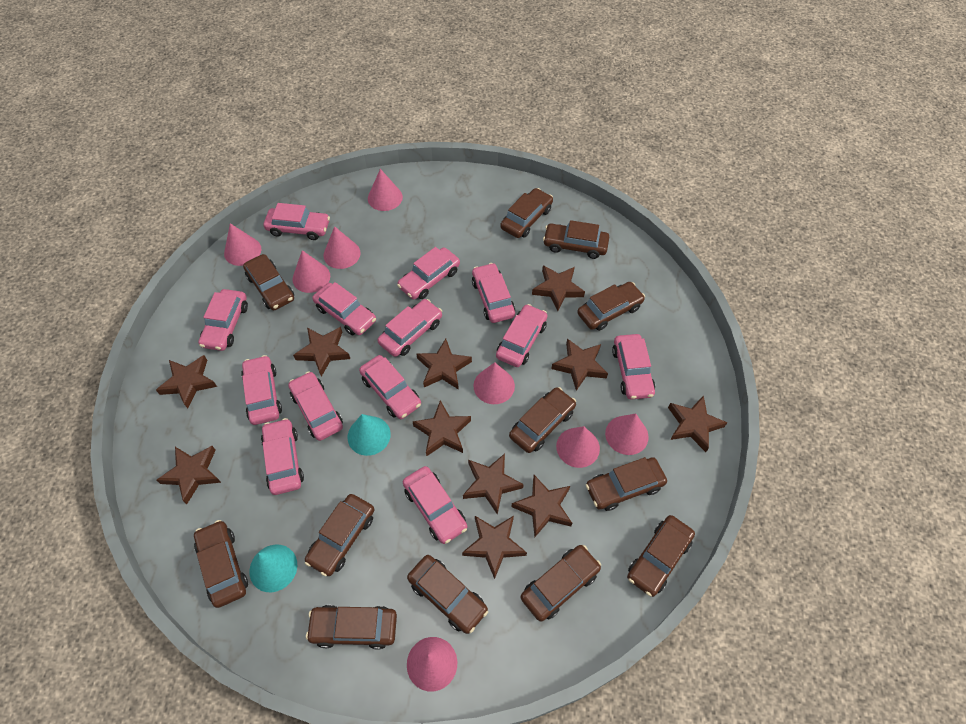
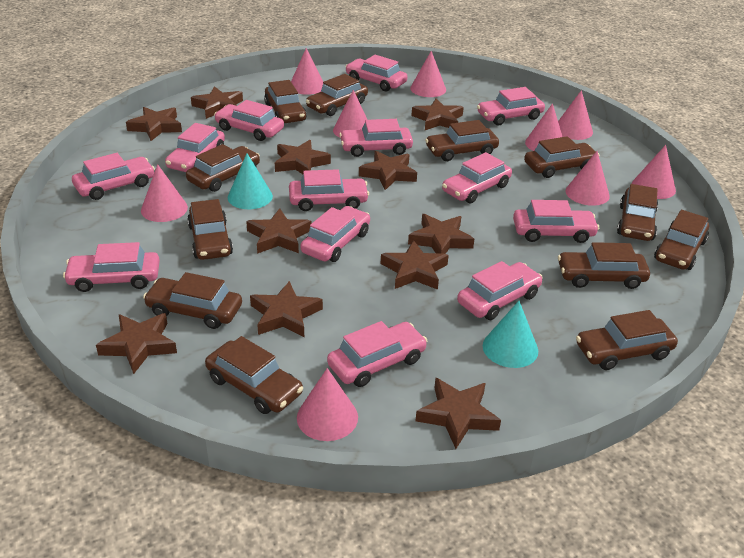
pink cone: [224,223,261,266] [293,250,330,293] [323,226,361,269] [368,169,403,211] [407,637,457,692] [473,362,515,404] [556,426,600,468] [605,414,648,455] = 8 -> [141,164,188,222] [291,48,323,95] [297,368,358,441] [333,90,367,138] [410,51,446,97] [525,103,563,151] [558,90,593,140] [565,151,610,206] [632,145,676,199] = 9

